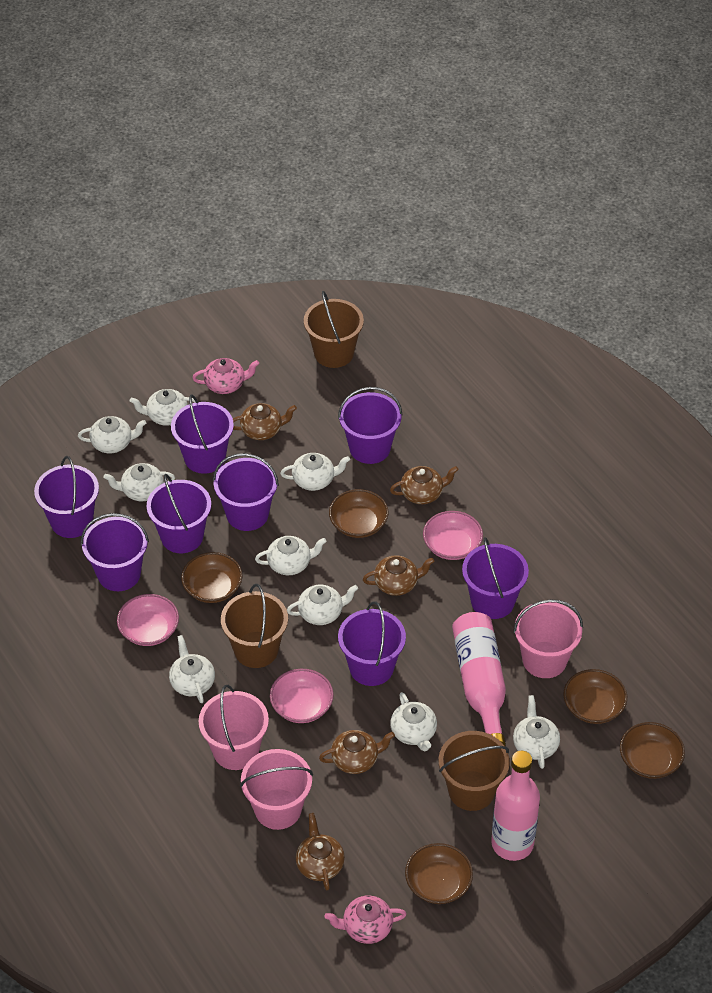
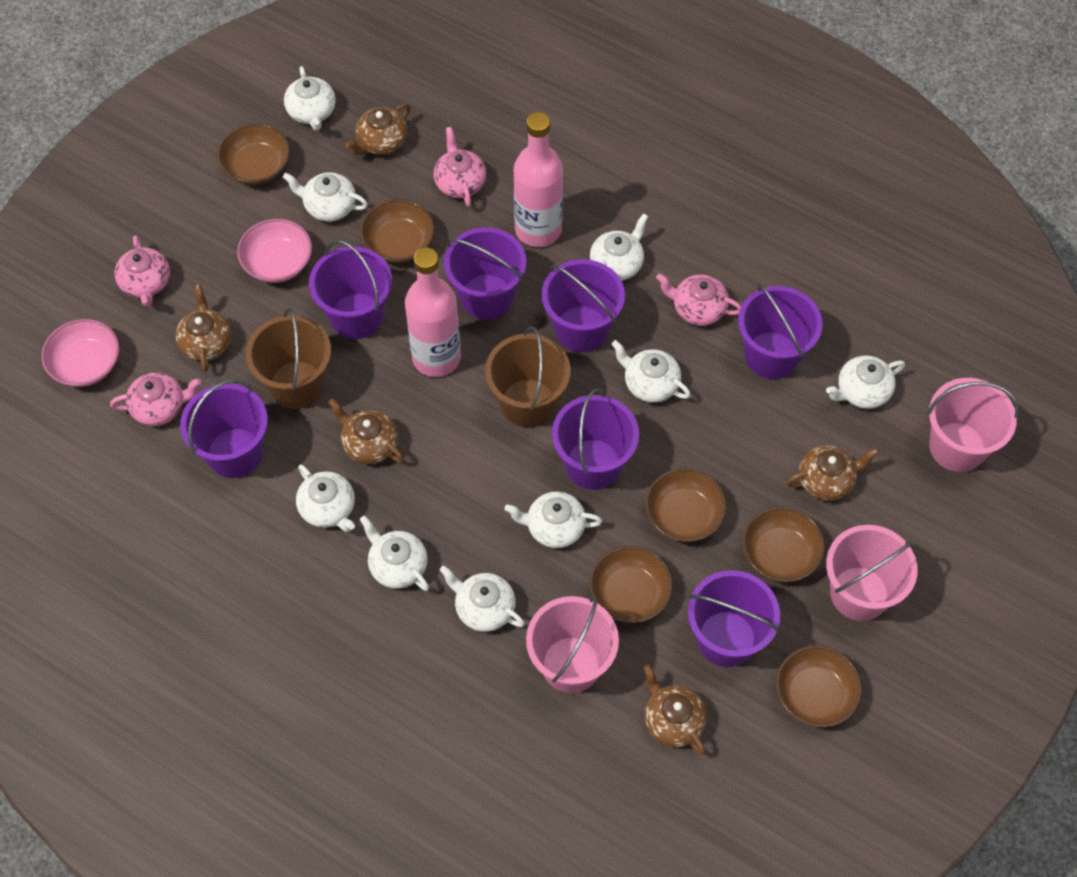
brown bowl: [181,552,242,603] [329,489,389,538] [405,843,473,904] [563,669,627,724] [620,722,685,779] = 5 -> [217,124,290,185] [360,199,435,263] [590,546,673,623] [645,468,727,542] [742,507,825,582] [776,646,862,728] = 6
brown bucket: [221,584,288,668] [304,291,364,368] [438,731,510,811] = 3 -> [246,308,331,409] [485,326,570,428] = 2
pink bowl: [117,594,179,646] [270,669,334,723] [423,511,483,560] = 3 -> [42,319,119,387] [237,219,312,283] = 2
pink teapot: [192,358,259,394] [324,896,407,944] = 2 -> [110,372,201,426] [115,235,170,307] [433,127,486,207] [656,274,741,326] = 4
purple bucket: [34,456,99,538] [81,513,149,591] [147,474,211,553] [171,394,234,474] [213,453,279,531] [338,387,402,464] [338,601,406,686] [462,537,529,619] = 8 -> [180,379,268,478] [309,240,392,339] [444,227,526,320] [542,259,625,352] [552,388,639,490] [688,570,780,667] [738,284,823,379] = 7

